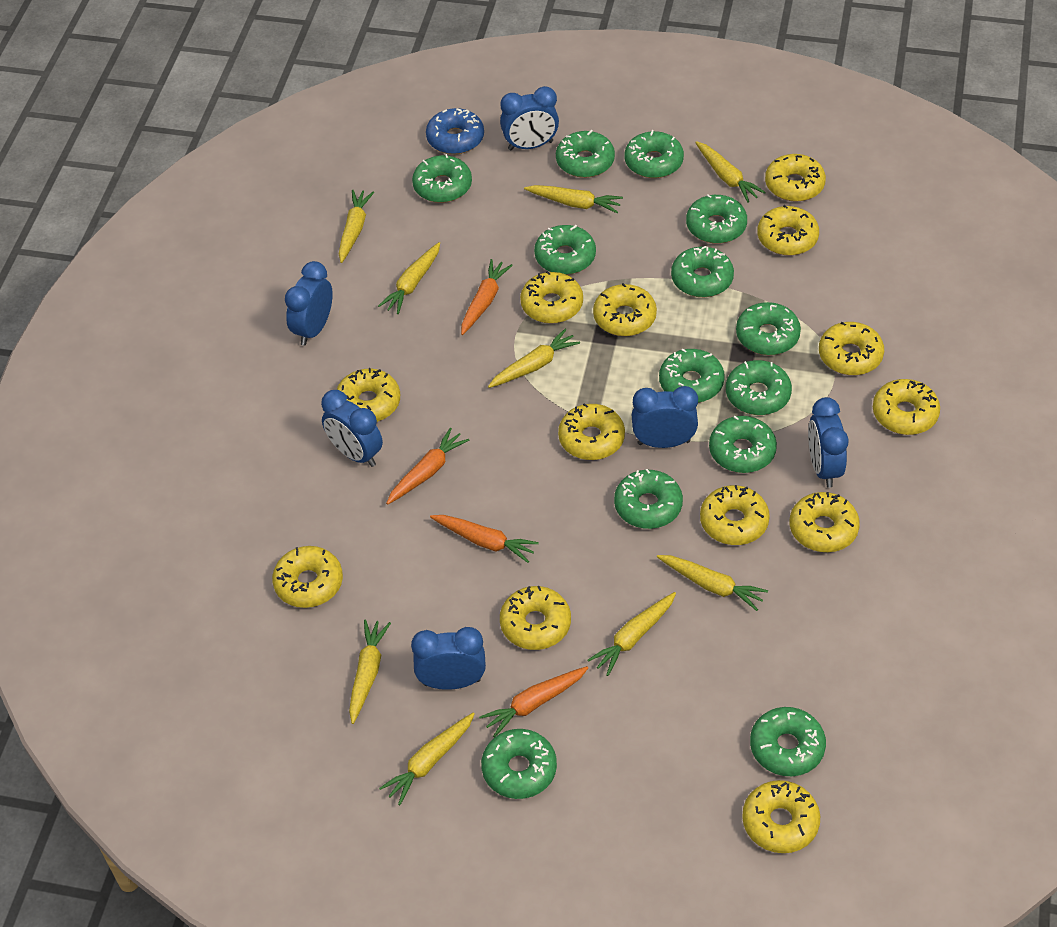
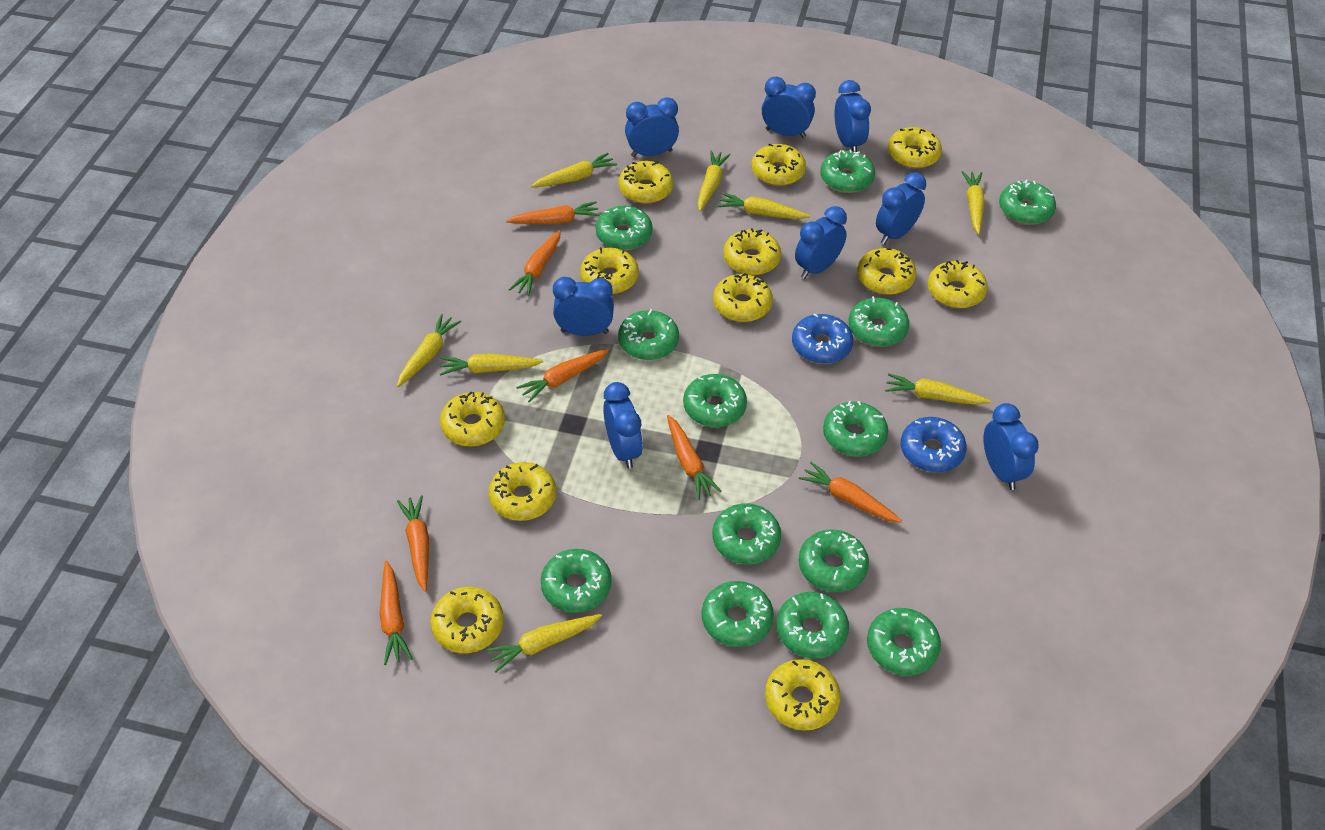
blue clock: [285,261,333,346] [321,390,383,467] [411,627,486,690] [500,86,559,150] [632,386,698,448] [808,397,849,488] = 6 -> [553,277,614,336] [603,382,643,469] [625,97,679,157] [762,77,816,138] [795,206,847,279] [834,80,871,152] [876,172,926,245] [983,403,1039,490] = 8
blue donut: [426,108,484,154] = 1 -> [792,313,853,364] [901,417,967,472] = 2
orange carrot: [386,428,469,505] [430,515,539,563] [461,259,513,335] [479,666,588,737] = 4 -> [380,561,413,665] [397,495,429,592] [506,201,600,224] [509,230,561,296] [516,349,609,403] [667,415,722,500] [799,462,902,523] = 7
yellow carrot: [339,190,374,263] [349,619,391,724] [378,242,440,314] [379,713,475,805] [488,329,580,388] [524,185,623,213] [587,592,676,676] [657,555,768,611] [695,141,766,203] = 9 -> [397,314,461,387] [440,353,543,376] [485,614,602,672] [531,153,617,187] [698,151,731,211] [718,193,810,219] [885,373,991,405] [962,171,985,234] = 8
yellow donut: [272,546,343,608] [337,368,400,422] [500,586,571,650] [520,271,583,324] [558,403,625,460] [593,283,657,336] [700,485,770,545] [742,780,820,853] [757,205,819,256] [765,154,826,202] [790,492,860,552] [819,322,884,375] [873,379,940,435] = 13 -> [430,587,504,653] [440,392,505,446] [489,462,556,521] [580,247,639,294] [618,161,674,204] [713,273,773,322] [723,228,781,275] [752,144,806,186] [765,659,841,731] [857,248,916,295] [888,127,942,168] [928,260,988,308] = 12

